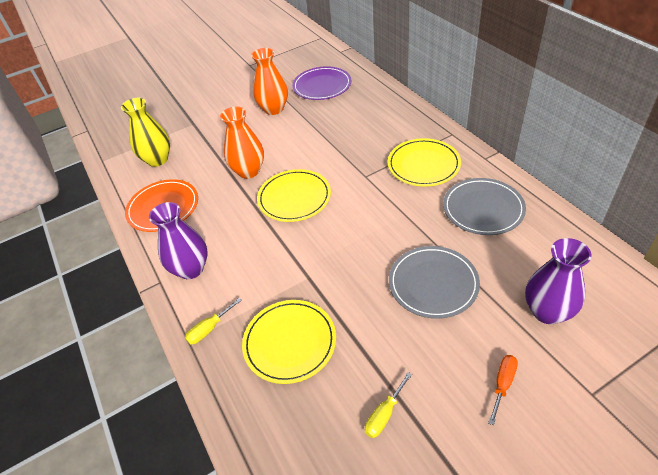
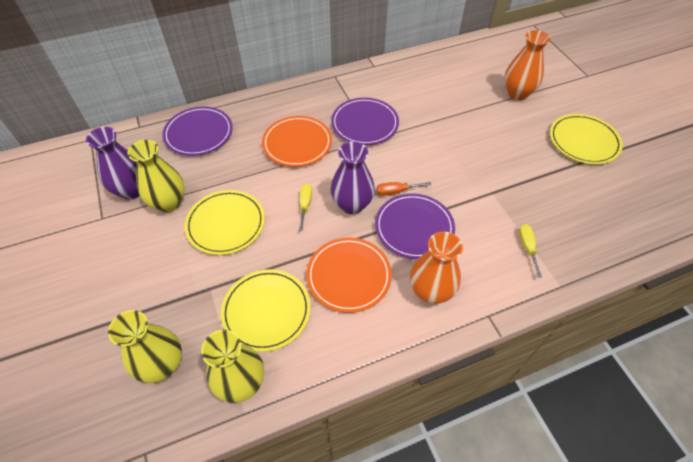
grey plate: [389,246,480,319] [443,178,526,235] = 2 -> none = 0
orange plate: [125,179,198,232] = 1 -> [262,116,332,167] [306,237,392,313] = 2
purple plate: [292,66,351,100] = 1 -> [162,107,233,156] [331,98,399,145] [375,193,455,259] = 3
yellow vase: [121,98,170,167] = 1 -> [108,310,182,383] [127,140,185,212] [201,330,264,403] = 3

